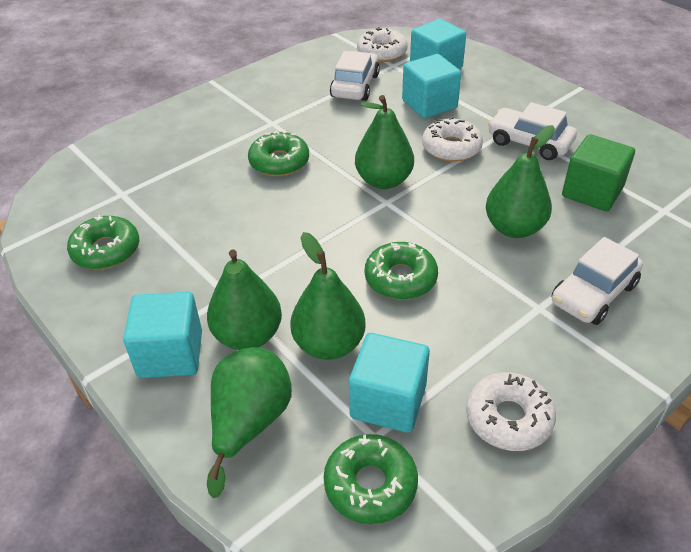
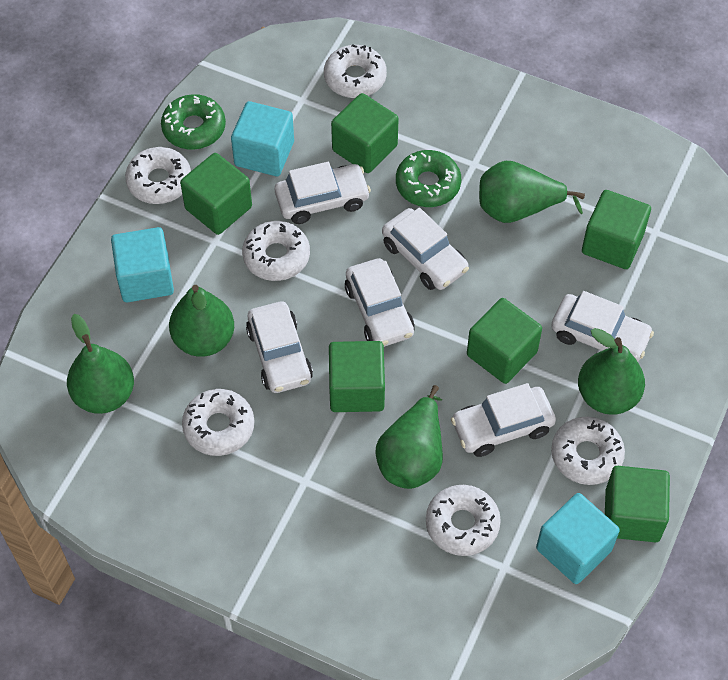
green cube: [562,134,635,211] = 1 -> [180,153,252,235] [329,341,385,412] [331,93,399,173] [467,298,542,384] [582,190,651,269] [605,466,670,542] = 6
green donut: [67,215,139,269] [248,130,309,176] [324,434,418,524] [365,242,438,300] = 4 -> [161,94,226,150] [396,150,461,207] = 2
turquoise cube: [123,292,202,378] [349,333,430,433] [402,54,461,118] [410,19,466,69] = 4 -> [111,227,174,302] [231,101,294,176] [536,493,620,584] = 3
white car: [330,51,380,101] [488,102,577,160] [551,237,643,325] = 3 -> [246,301,313,393] [275,162,371,224] [345,258,415,347] [382,208,469,290] [451,383,556,457] [551,291,654,362] = 6
white donut: [357,27,408,62] [422,117,483,162] [466,372,556,451] = 3 -> [125,147,191,204] [182,389,254,456] [242,221,310,281] [324,44,387,98] [426,485,501,556] [551,417,625,485] = 6

